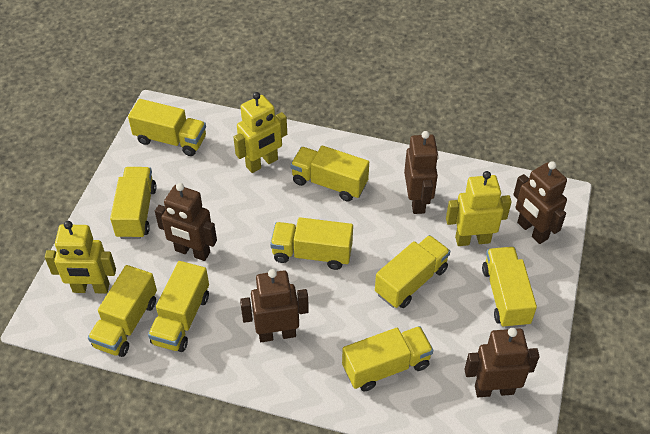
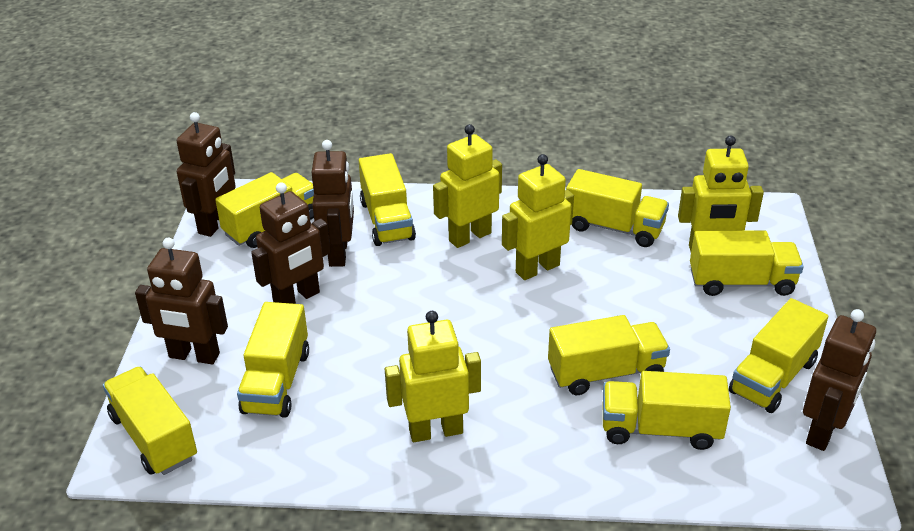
yellow robot: [45,221,116,294] [234,92,287,173] [446,171,512,246] = 3 -> [385,311,481,442] [433,124,502,248] [502,154,574,280] [678,135,764,251] = 4

